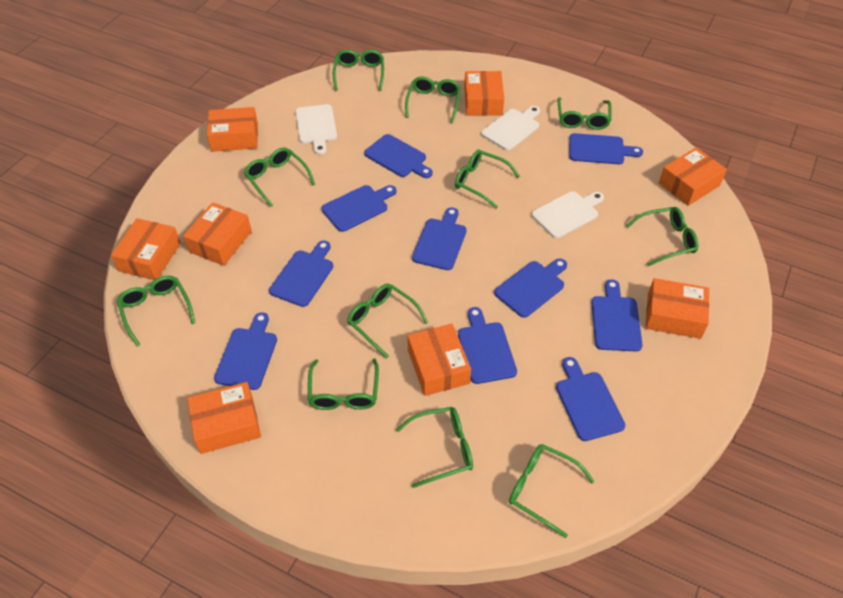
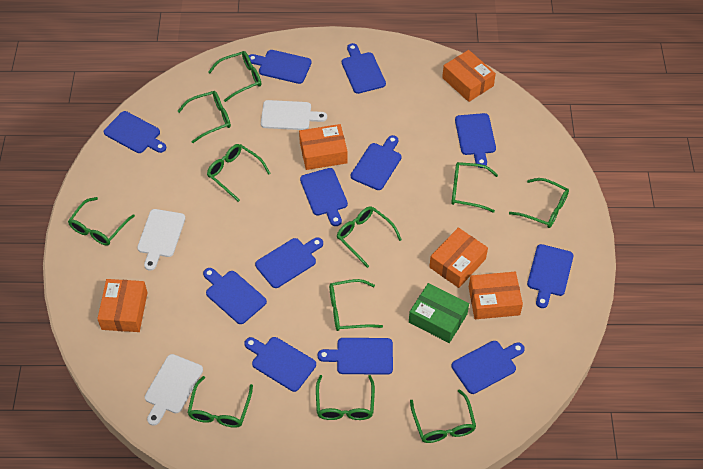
blue cutting board: [214,312,277,390] [269,241,333,307] [321,185,396,232] [364,134,433,178] [412,207,467,270] [458,307,517,384] [494,258,567,318] [556,357,625,441] [569,133,643,164] [591,279,643,351] = 10 -> [104,111,166,153] [203,268,267,324] [244,337,316,392] [249,50,312,84] [255,237,323,288] [300,168,348,226] [318,338,393,375] [342,43,386,94] [351,135,402,190] [451,341,525,394] [455,113,496,168] [527,244,574,308] = 12
green box: none = 0 -> [409,283,469,343] = 1
orange box: [111,218,181,280] [183,202,252,266] [187,382,261,454] [207,107,258,152] [407,324,471,396] [464,71,504,116] [645,278,709,339] [659,147,727,206] = 8 -> [97,279,148,332] [299,124,348,170] [429,228,488,288] [442,50,496,102] [469,272,523,319] = 5

